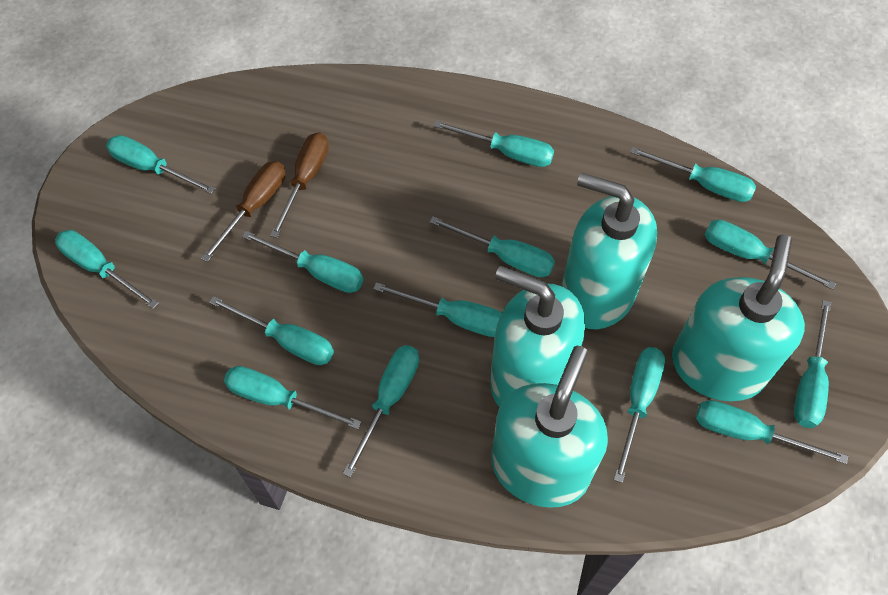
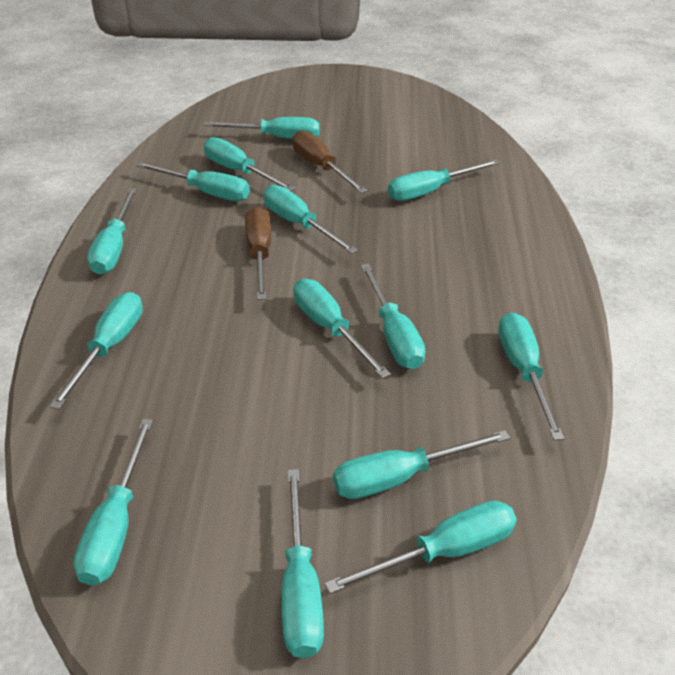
turquoise soap dispenser: [490,266,585,407] [491,346,608,508] [561,173,657,329] [672,234,805,401] = 4 -> none = 0

